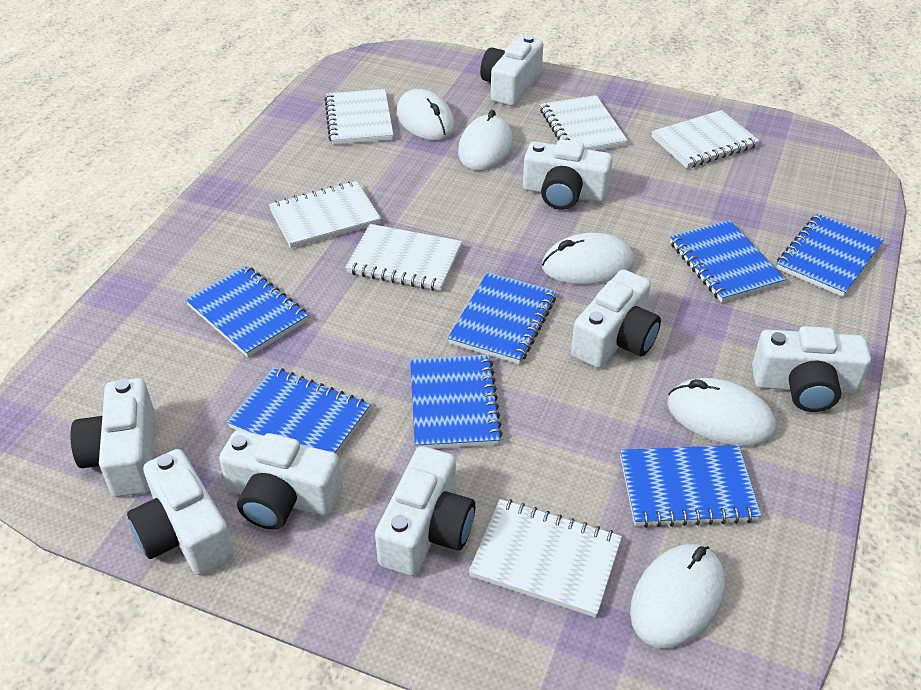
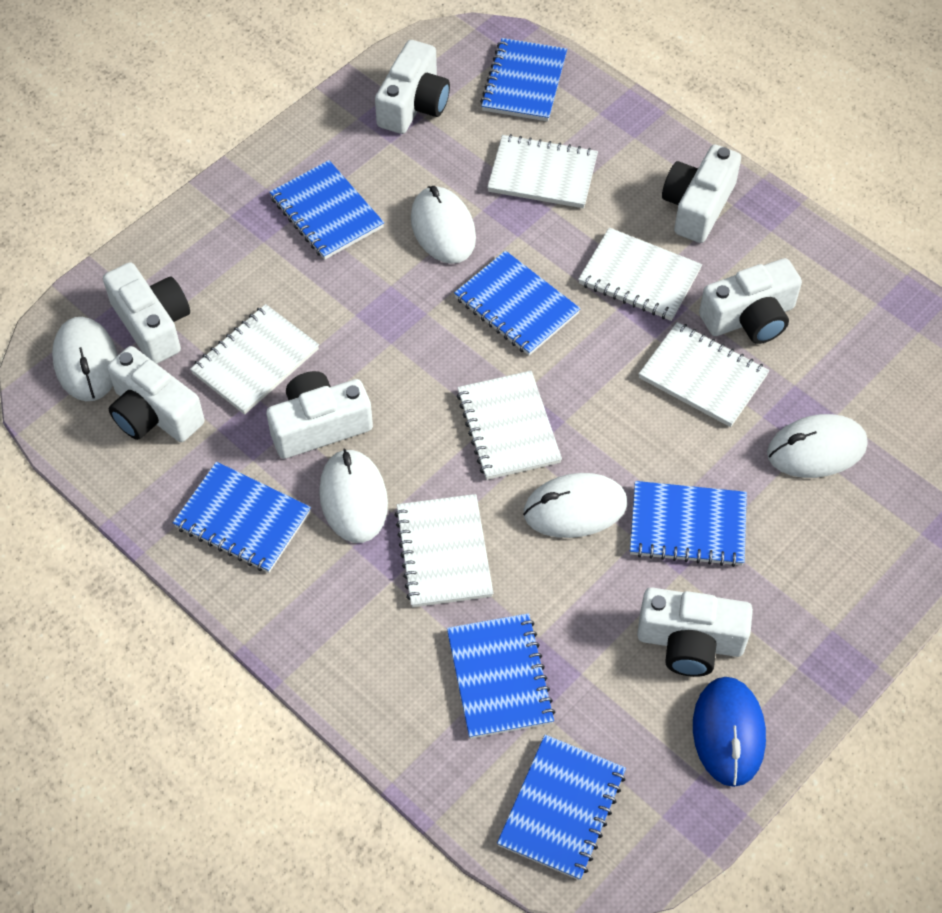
blue mouse: none = 0 -> [693,677,766,787] = 1
white camera: [70,378,155,497] [127,449,234,575] [219,430,343,529] [375,446,475,576] [480,35,543,106] [523,139,613,210] [571,269,661,368] [752,326,871,412] = 8 -> [103,262,190,364] [107,346,204,442] [266,371,373,459] [375,40,450,134] [637,588,753,677] [662,144,741,243] [699,258,802,344] = 7

